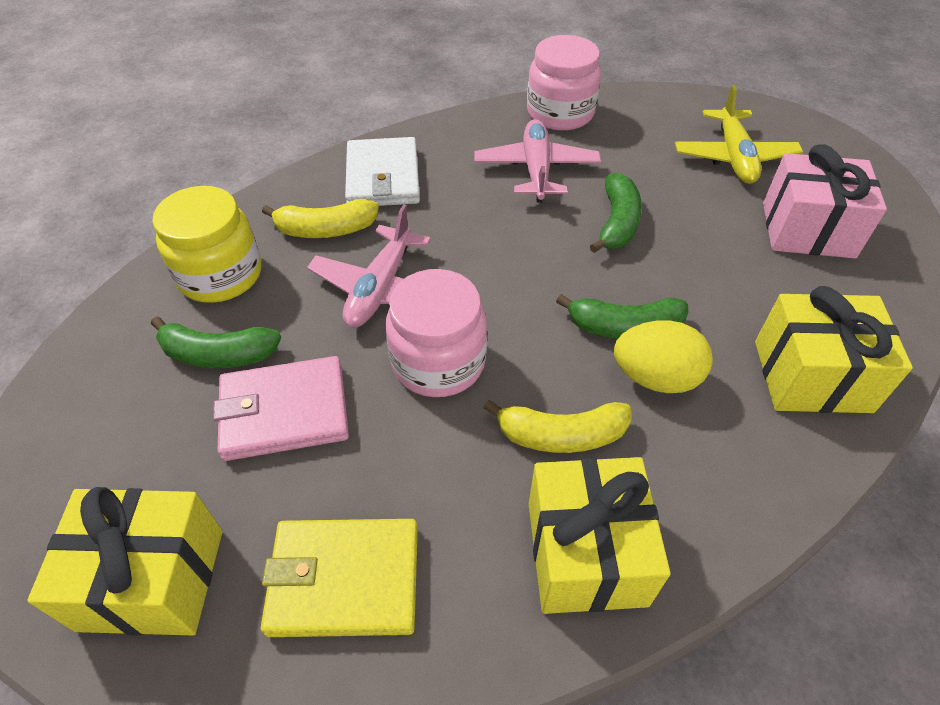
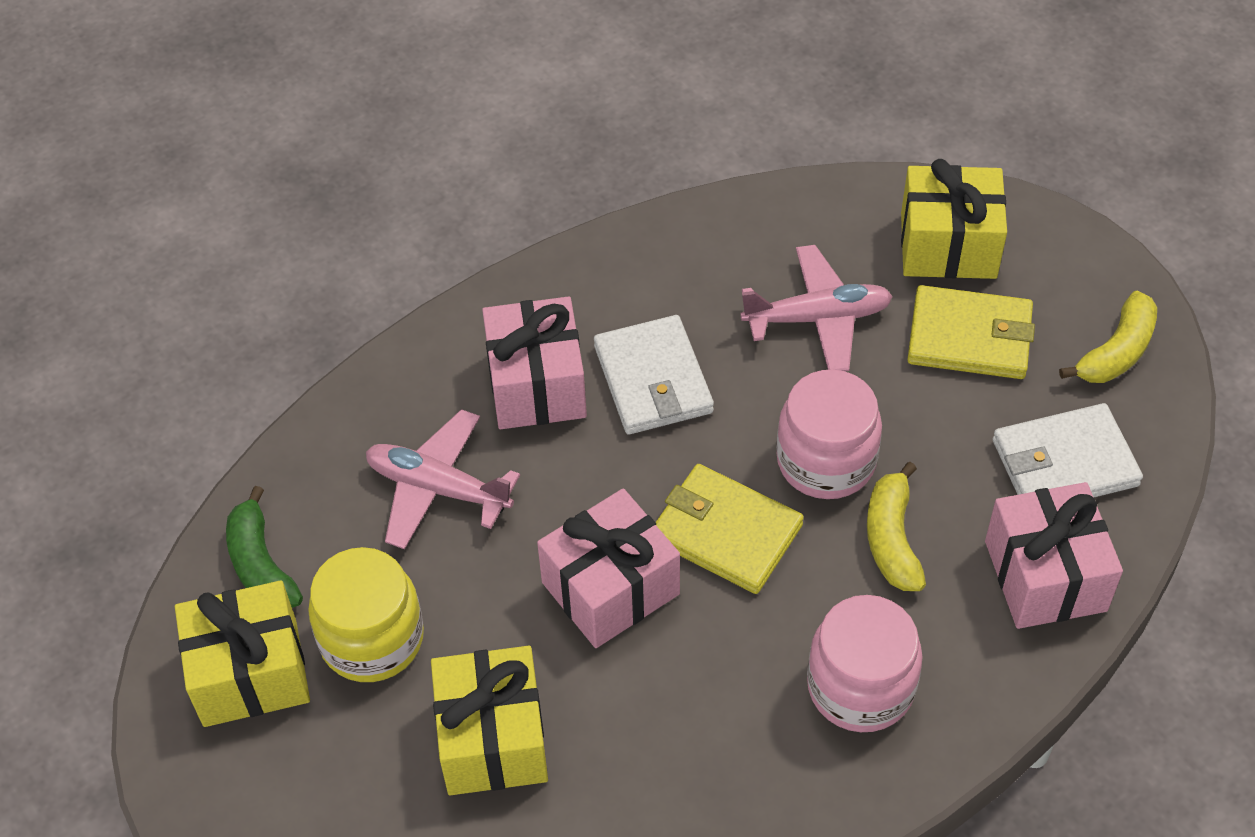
green banana: [151,316,281,368] [556,294,689,339] [590,173,642,253] = 3 -> [226,486,303,608] = 1
pink gift: [763,144,887,258] = 1 -> [482,296,587,429] [537,488,680,648] [985,482,1123,629] = 3
pink wallet: [213,356,349,461] = 1 -> none = 0
white wallet: [345,137,420,206] = 1 -> [594,315,714,434] [993,403,1143,497] = 2
yellow egg: [614,320,713,393] = 1 -> none = 0
yellow plane: [675,85,803,184] = 1 -> none = 0
yellow wallet: [261,519,418,637] = 1 -> [656,464,804,594] [907,285,1035,379] = 2

